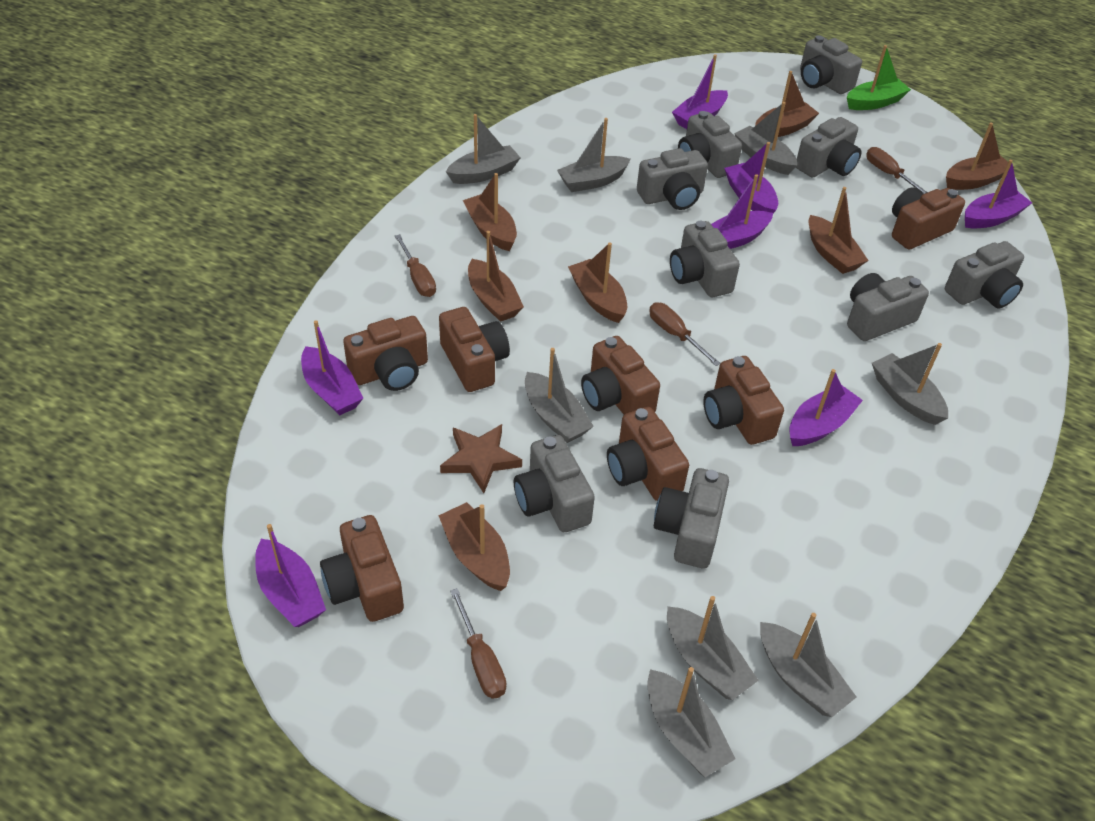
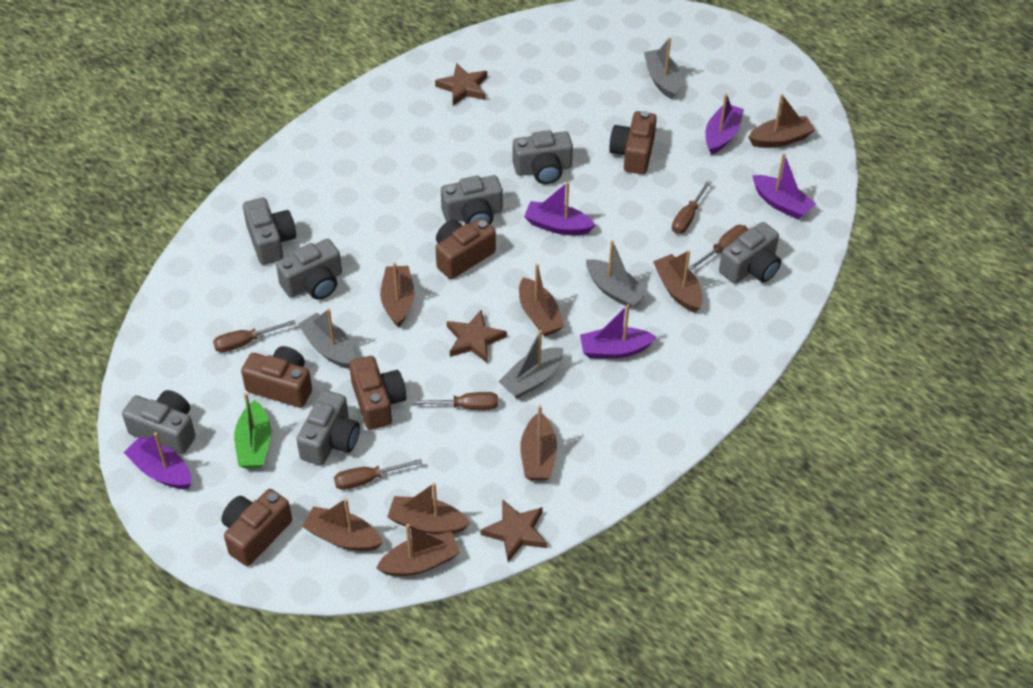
brown boat: [438,502,510,591] [463,173,517,251] [468,231,524,322] [568,242,627,323] [755,71,819,137] [808,187,869,274] [946,122,1014,190] = 7 -> [302,498,383,551] [376,524,460,576] [380,262,415,327] [387,483,471,534] [519,264,564,336] [520,405,557,481] [653,250,703,313] [748,94,815,148] = 8
brown camera: [320,515,404,622] [343,316,428,391] [439,307,510,392] [581,336,660,415] [607,407,689,501] [703,356,784,445] [892,187,965,250] = 7 -> [221,489,292,566] [241,346,312,408] [349,356,406,430] [436,218,496,279] [609,111,657,174] = 5
brown screwdriver: [395,234,436,297] [450,588,506,699] [649,302,721,366] [866,147,928,194] = 4 -> [213,320,296,352] [334,459,422,490] [412,392,498,410] [672,180,712,234] [688,225,748,270] = 5
brown star: [440,424,522,493] = 1 -> [435,63,487,106] [447,309,507,363] [481,499,547,562] = 3
grey boat: [446,114,521,184] [525,348,594,443] [557,118,631,192] [647,667,735,777] [667,596,759,700] [734,102,797,175] [760,613,856,717] [872,343,948,425] = 8 -> [298,308,354,369] [499,330,563,398] [586,240,648,308] [644,38,680,99] = 4
grey camera: [514,435,595,532] [637,148,708,210] [654,468,729,568] [670,221,740,297] [678,111,742,178] [796,117,861,178] [800,35,862,94] [847,273,929,341] [945,241,1024,308] = 9 -> [122,390,196,454] [243,198,296,265] [276,239,342,300] [297,390,360,466] [441,175,503,224] [513,130,573,184] [719,222,781,284] = 7
purple boat: [255,524,326,627] [301,320,364,415] [672,54,728,129] [711,174,773,249] [724,142,778,213] [789,369,863,446] [965,160,1032,229] = 7 -> [123,432,191,489] [524,182,595,235] [580,304,656,359] [705,94,744,155] [752,153,816,219] = 5

